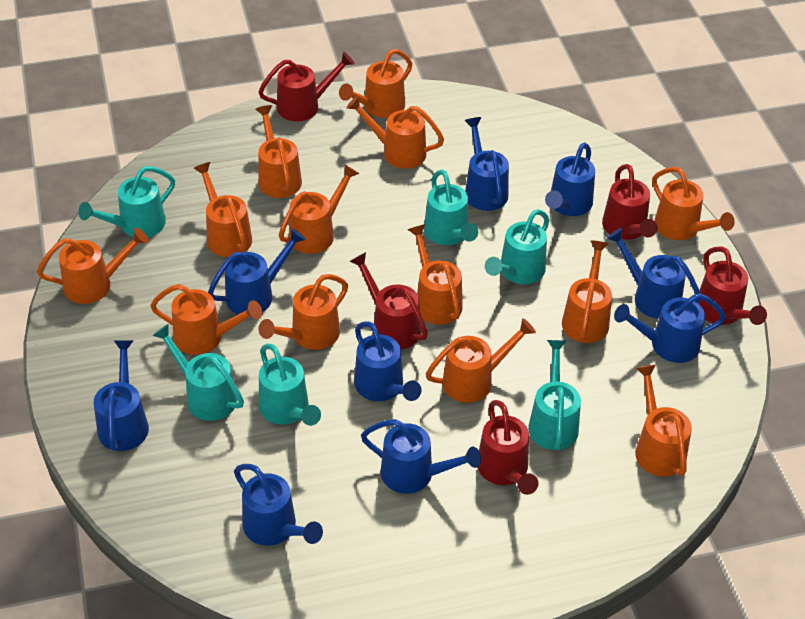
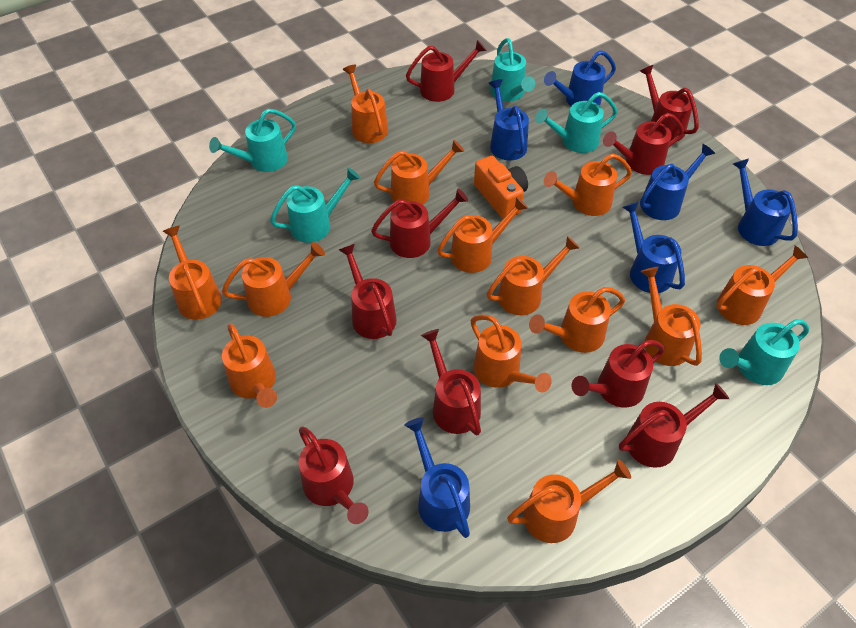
blue watering can: [94,341,149,451] [208,228,306,314] [234,464,323,546] [354,321,421,401] [361,419,481,494] [465,117,509,211] [545,142,595,216] [607,228,701,319] [614,293,726,363] = 9 -> [405,417,470,538] [488,79,529,160] [544,50,616,106] [622,202,685,293] [640,144,715,220] [733,158,798,246] = 6
orange camera: none = 0 -> [474,156,528,219] = 1
red watering can: [258,52,355,121] [350,252,428,349] [477,400,538,495] [602,164,658,240] [699,247,767,325] = 5 -> [299,426,369,524] [339,244,397,339] [371,188,468,258] [406,40,487,102] [421,329,481,436] [571,340,665,408] [603,113,684,175] [619,383,729,468] [640,65,699,141] = 9
turquoise watering can: [78,166,175,237] [152,324,244,421] [259,344,321,426] [424,170,478,245] [485,209,549,284] [528,340,581,450] = 6 -> [209,109,296,172] [270,167,360,243] [490,38,535,101] [535,92,618,153] [719,319,809,385] = 5

